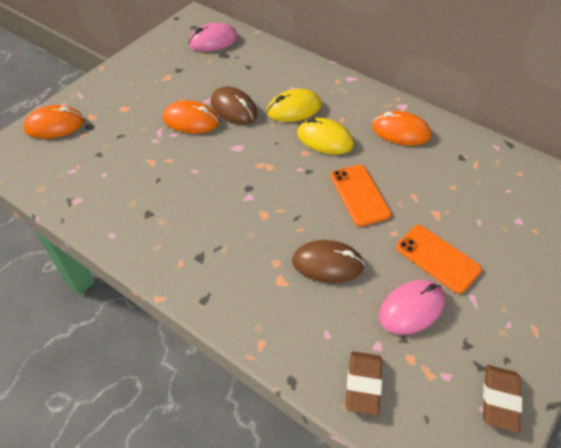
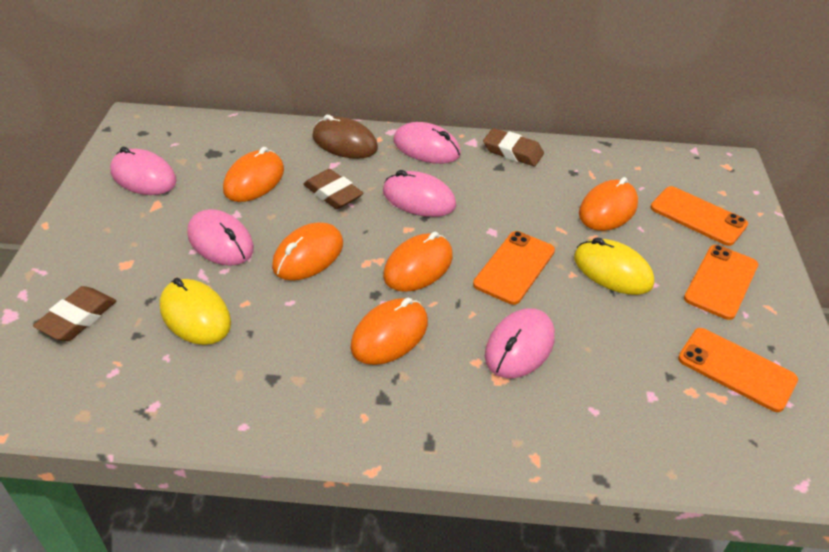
brown eraser: [346,351,382,415] [483,365,522,433] = 2 -> [33,286,116,341] [303,169,364,209] [483,128,544,166] = 3
brown mouse: [211,86,257,125] [292,240,365,283] = 2 -> [312,115,378,159] = 1
orange mouse: [23,105,84,139] [163,100,219,134] [372,111,431,146] = 3 -> [223,147,284,202] [272,222,343,281] [350,298,428,365] [383,232,453,292] [579,177,638,231] = 5
orange phone: [330,165,391,227] [396,225,482,294] = 2 -> [473,231,555,305] [650,186,748,246] [678,328,798,412] [684,245,758,320] = 4
pink mouse: [188,23,238,52] [379,280,445,335] = 2 -> [110,147,177,195] [187,209,254,266] [383,170,456,217] [393,122,461,164] [485,308,555,378] = 5

